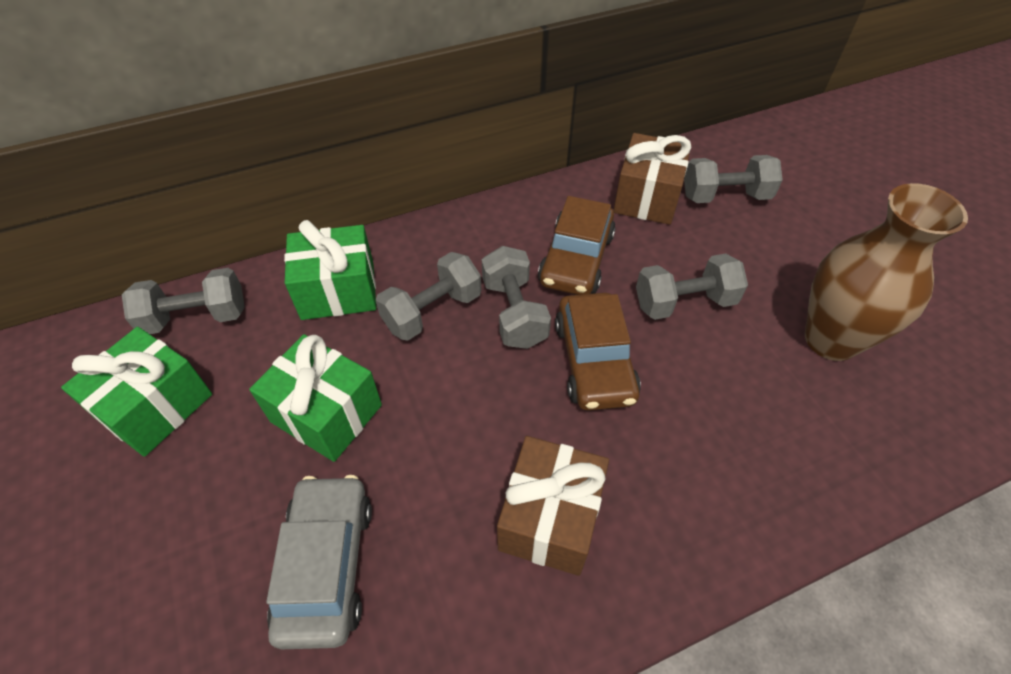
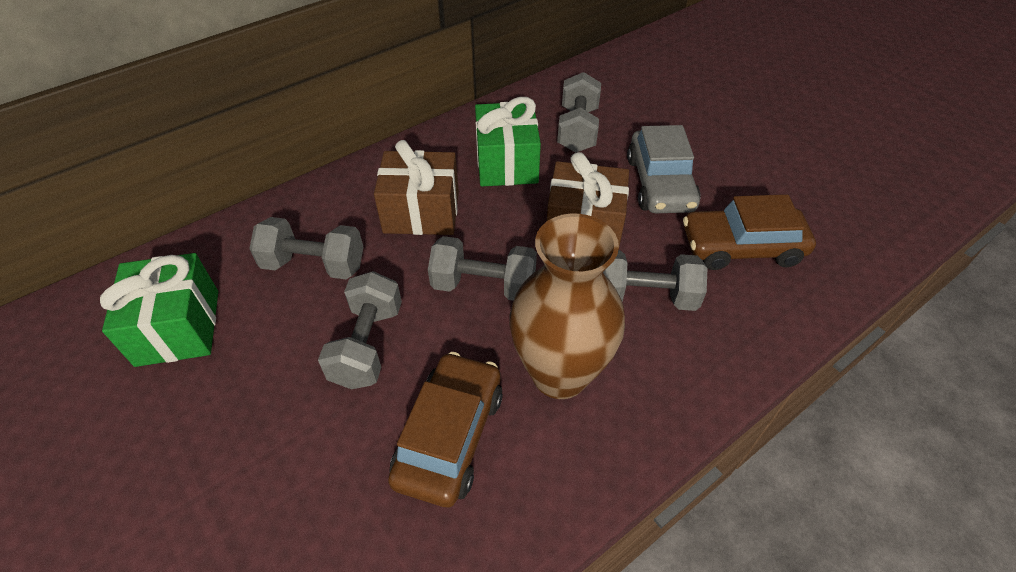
green gift: [61,327,212,457] [249,334,382,462] [284,220,376,320] = 3 -> [100,253,218,367] [475,97,541,186] = 2

